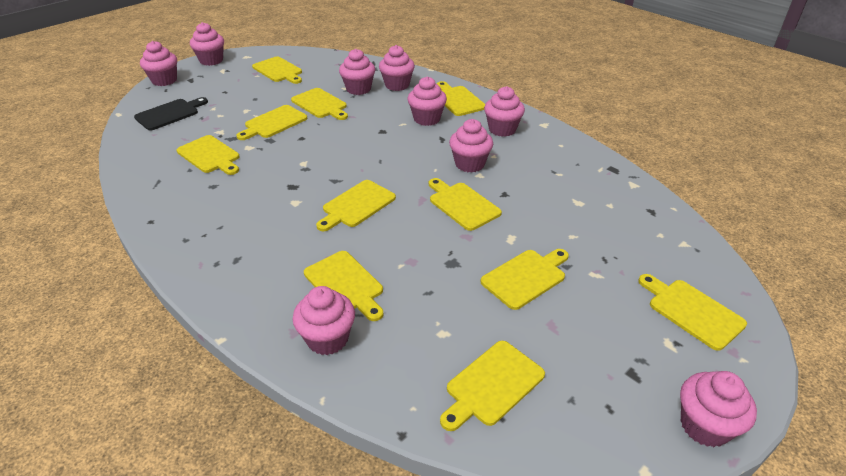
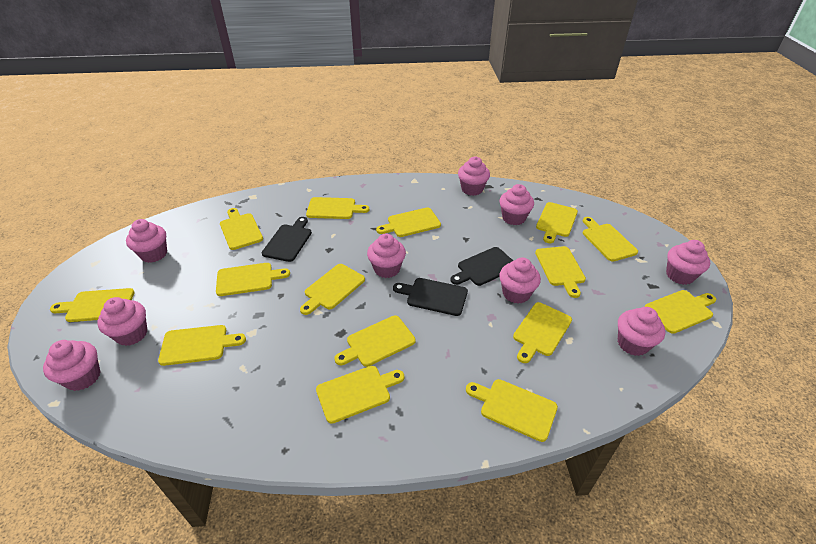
black cutting board: [134,97,208,131] = 1 -> [262,217,312,262] [393,278,468,316] [451,247,513,286] = 3
yellow cutting board: [176,135,240,175] [236,105,308,140] [252,56,302,84] [291,88,348,120] [304,251,383,321] [316,180,396,231] [429,178,502,231] [437,81,485,116] [440,341,545,431] [480,249,569,310] [638,274,747,351] = 11 -> [50,288,134,322] [158,325,246,366] [216,263,290,296] [220,208,263,250] [300,264,365,315] [306,197,369,219] [316,366,405,424] [334,316,416,367] [376,207,441,237] [466,379,558,442] [513,302,572,363] [535,246,586,298] [536,202,578,243] [583,217,638,262] [645,290,716,334] = 15

